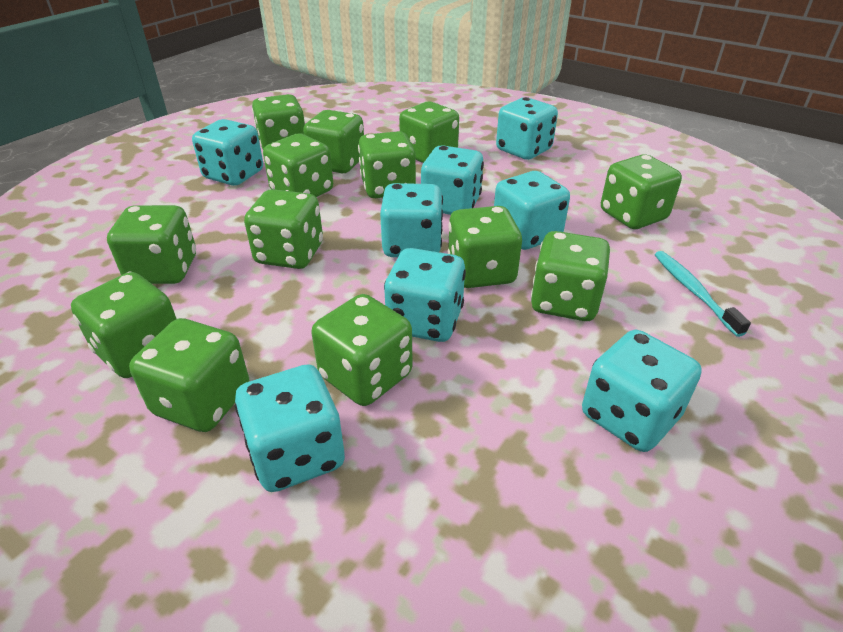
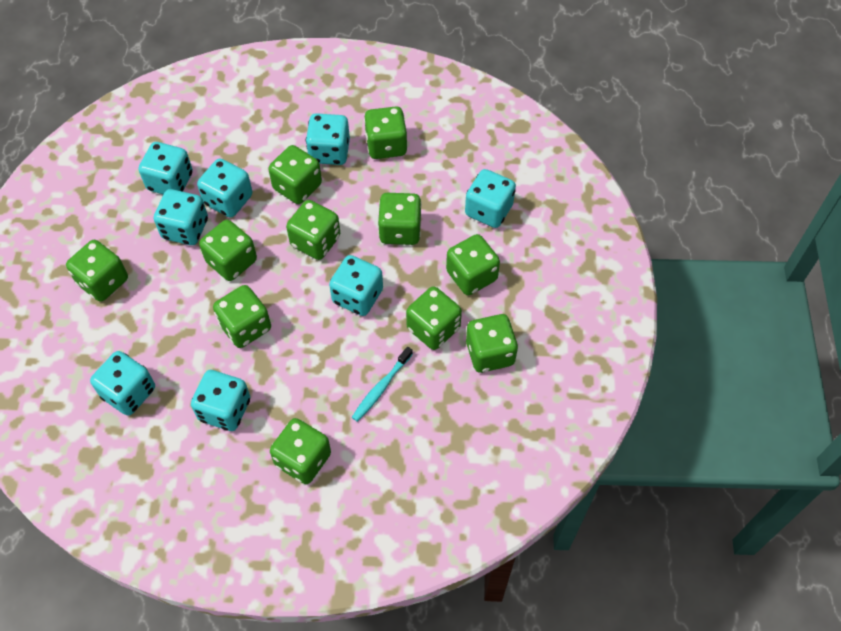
green dice: [71,272,177,378] [107,205,196,284] [129,318,249,432] [244,189,323,269] [252,94,305,149] [263,133,333,197] [303,110,364,173] [312,294,413,406] [358,131,416,198] [399,102,459,163] [448,206,522,288] [531,231,610,321] [601,154,682,229] = 13 -> [66,240,128,302] [199,220,257,281] [213,285,271,348] [268,145,322,204] [270,418,331,484] [286,200,340,260] [364,106,408,159] [378,193,422,245] [406,286,462,350] [446,234,500,295] [466,314,518,373] = 11

